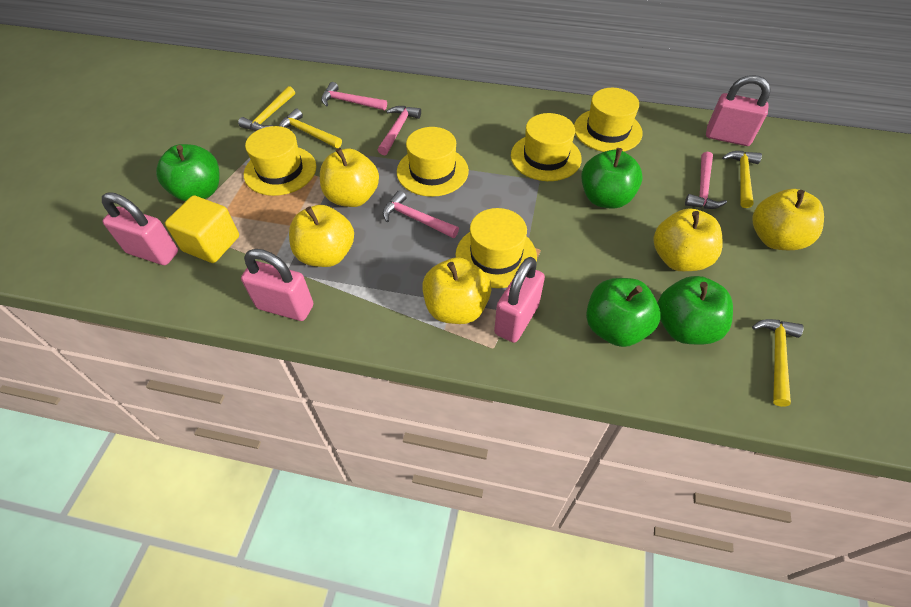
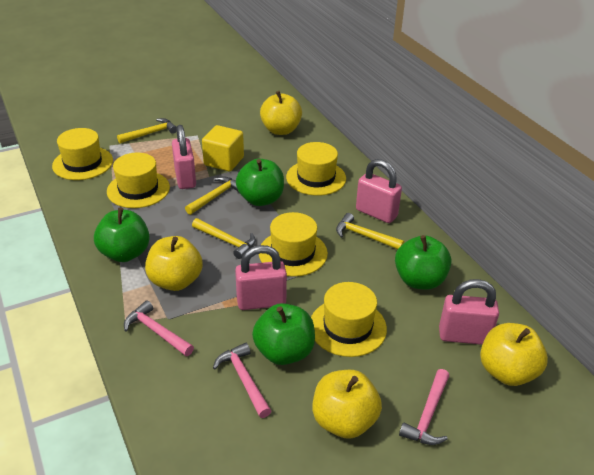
pink hammer: [321,82,387,110] [378,106,421,155] [383,190,459,238] [685,152,727,209] = 4 -> [124,300,194,356] [213,343,271,418] [399,369,449,445] = 3
yellow apple: [289,205,354,267] [320,148,379,207] [422,257,491,324] [654,208,722,271] [753,189,824,250] = 5 -> [145,236,203,291] [260,91,302,135] [313,370,382,439] [480,323,548,386] = 4

